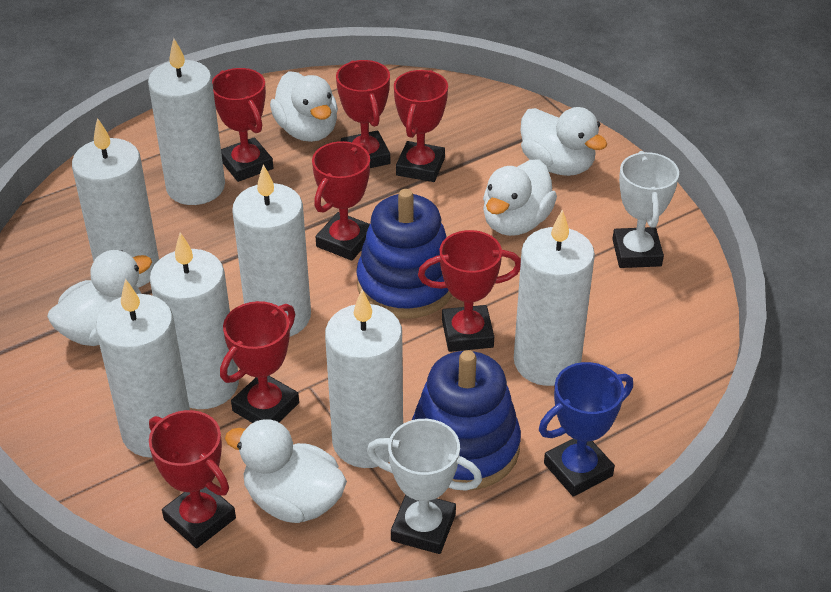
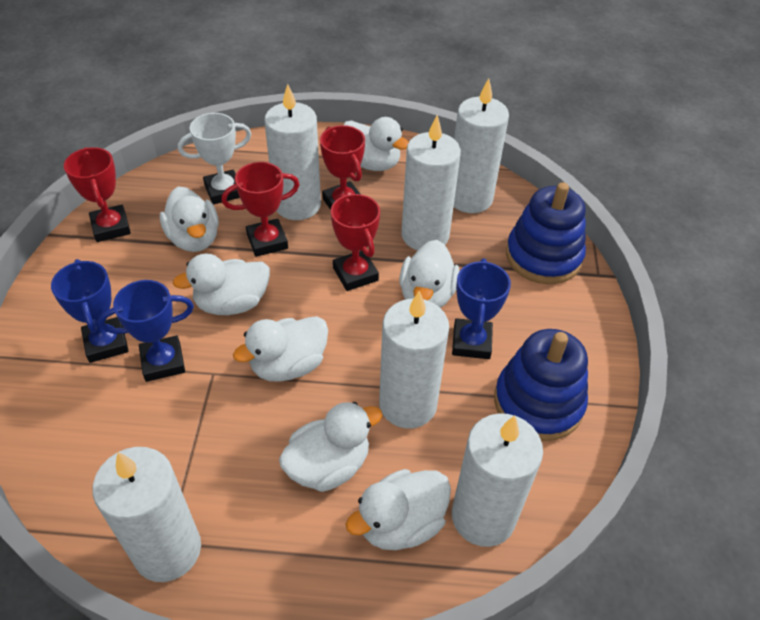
blue trophy: [539,362,633,497] = 1 -> [51,259,129,363] [99,280,194,382] [452,258,511,359] = 3
red trophy: [149,410,236,548] [212,68,273,182] [220,301,299,423] [312,141,370,261] [336,60,390,168] [394,70,448,182] [418,230,521,352] = 7 -> [64,147,131,242] [222,162,300,257] [320,125,365,210] [331,194,380,291] = 4
white candle: [72,118,159,288] [96,279,190,458] [148,38,225,205] [150,232,239,409] [232,164,311,337] [325,290,403,468] [514,209,595,386] = 7 -> [92,447,201,582] [264,84,321,220] [379,291,449,429] [401,115,461,250] [452,413,543,547] [454,78,509,213] = 6
white duck: [47,250,152,346] [225,419,347,523] [270,71,338,142] [483,159,557,236] [521,107,607,176] = 5 -> [160,187,219,252] [173,254,270,315] [233,316,328,382] [279,402,383,492] [344,117,409,171] [345,469,451,550] [399,240,459,308] = 7
white trophy: [367,419,482,554] [612,151,679,268] = 2 -> [178,113,251,205] = 1

